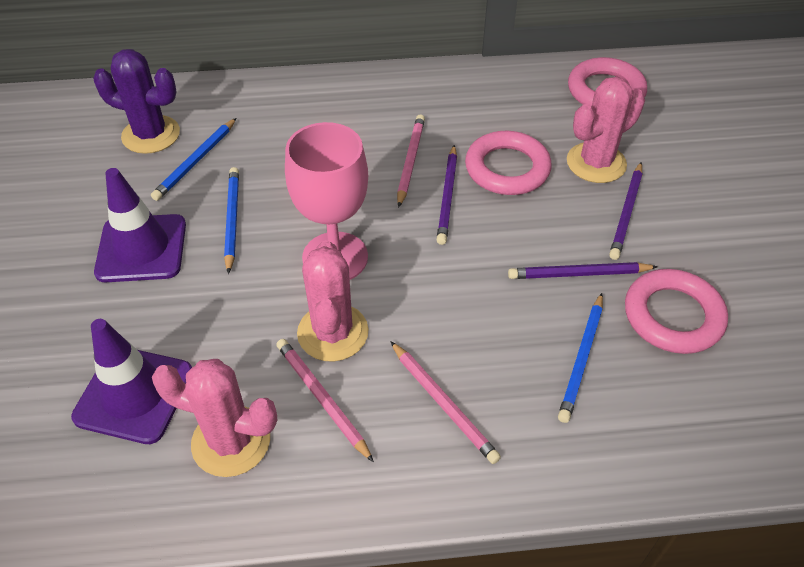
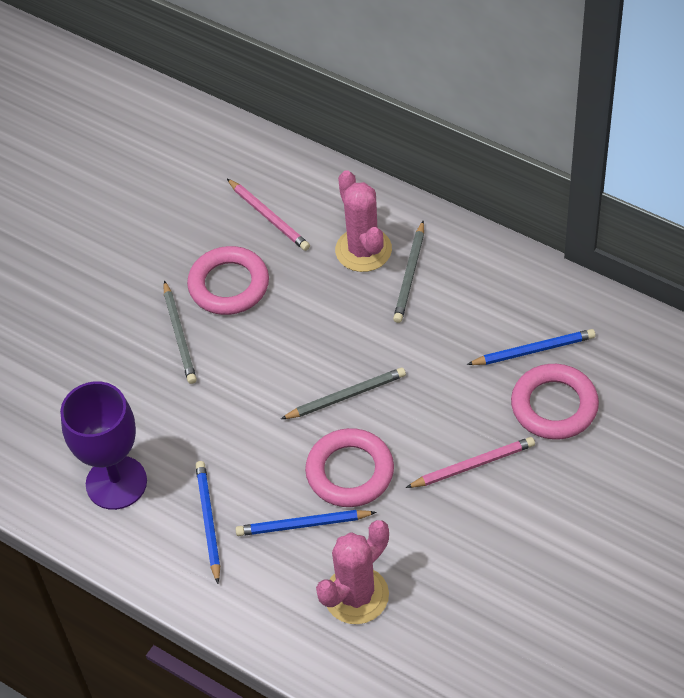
grey pencil: none = 0 -> [164,280,197,384] [281,367,406,419] [393,221,424,323] = 3
pink cactus: [152,359,278,477] [297,240,369,362] [567,77,645,183] = 3 -> [316,520,389,624] [335,170,392,272] = 2
pink goblet: [285,122,368,280] = 1 -> none = 0
pink pencil: [276,339,374,462] [390,341,501,464] [397,115,425,208] = 3 -> [227,179,310,251] [406,437,535,488] = 2
purple cactus: [93,49,180,154] = 1 -> none = 0
purple goblet: none = 0 -> [60,381,147,510] = 1
purple pencil: [437,145,457,245] [508,262,658,279] [609,162,643,260] = 3 -> none = 0
purple traffic cone: [71,319,192,444] [94,168,186,282] = 2 -> none = 0

